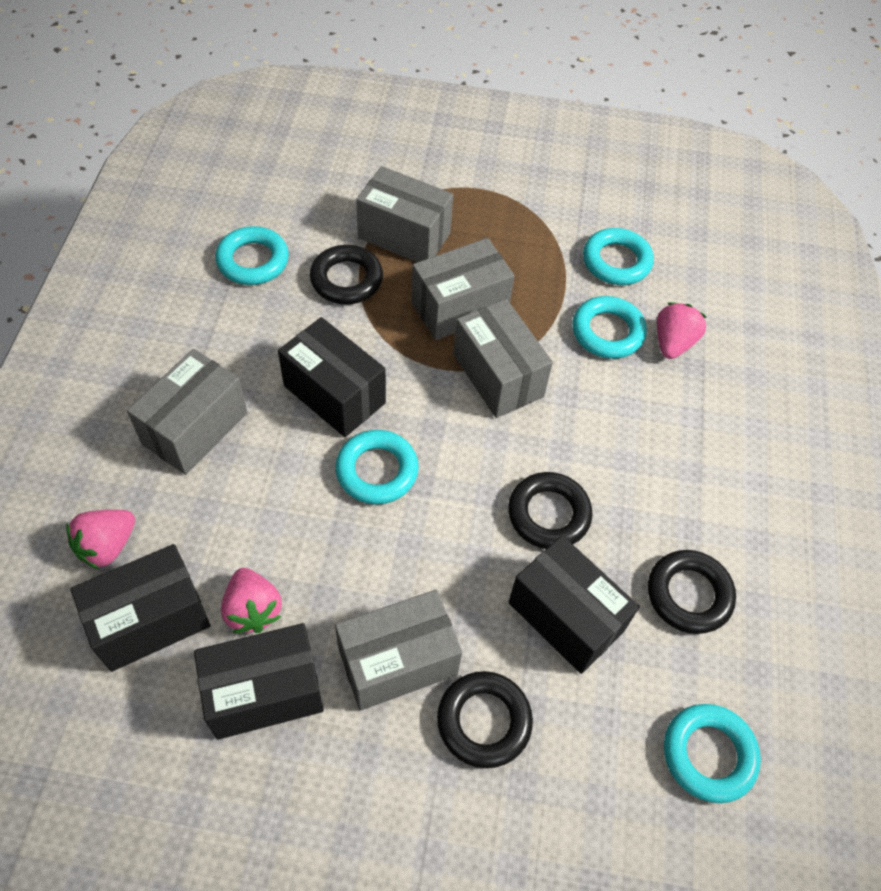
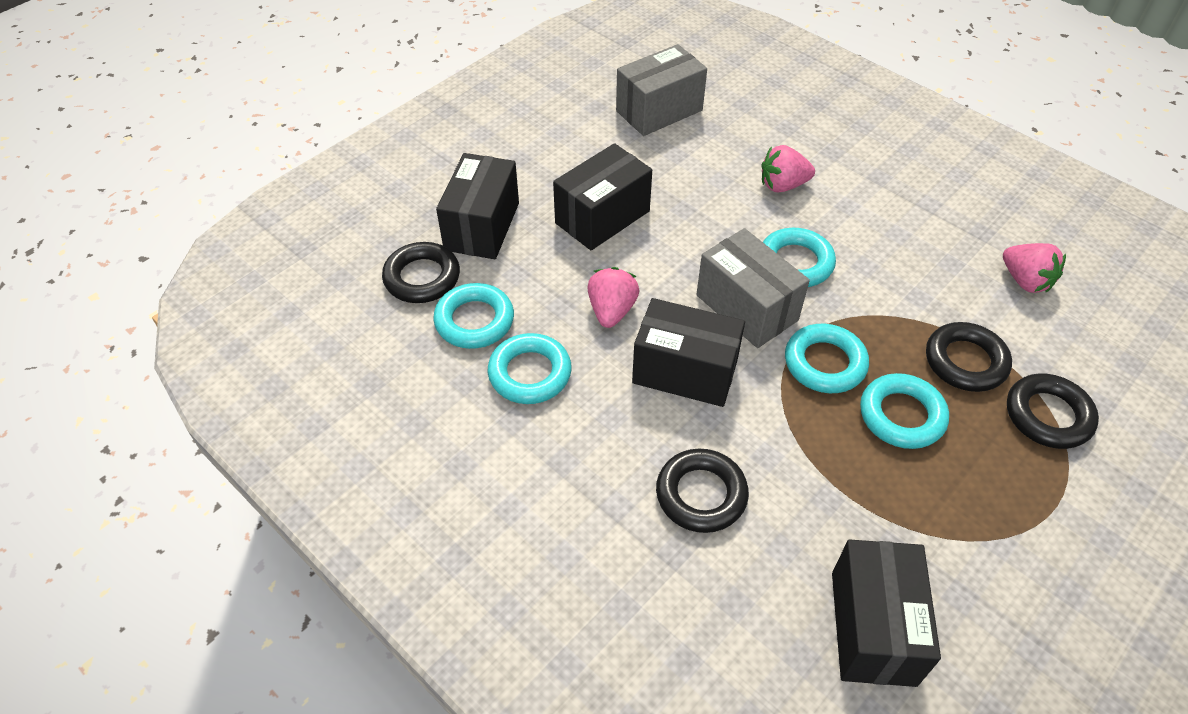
grey box: [127,349,247,475] [335,590,462,711] [356,166,453,262] [411,238,514,340] [453,299,553,418] = 5 -> [616,44,707,136] [696,228,810,348] = 2

